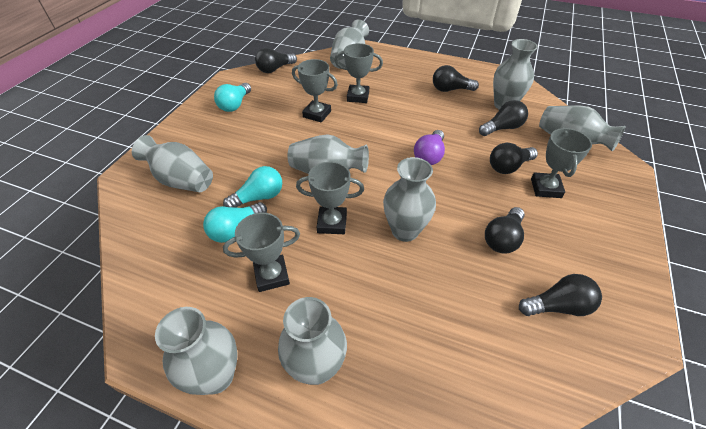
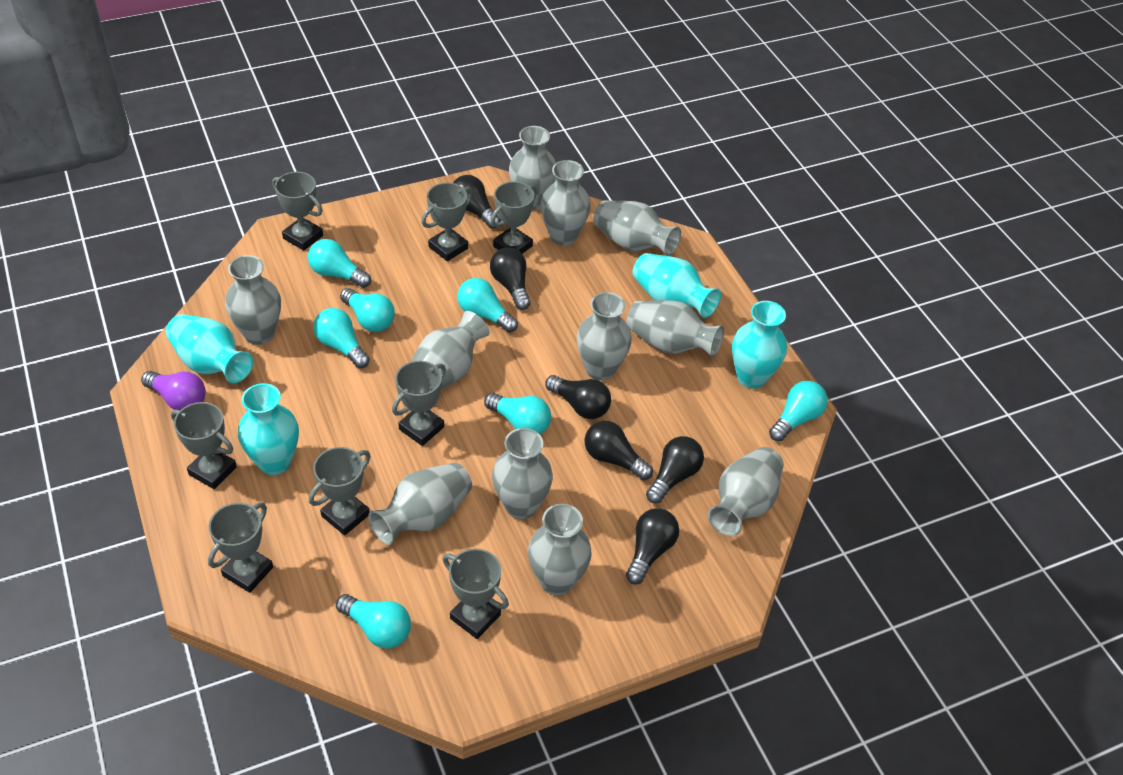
grey trophy: [223,213,300,292] [292,59,338,123] [296,162,364,234] [334,43,383,103] [531,128,592,198] = 5 -> [171,402,237,489] [208,503,273,593] [272,172,323,251] [309,447,371,535] [392,361,446,446] [421,182,473,261] [443,548,509,639] [490,181,537,254] = 8
grey vase: [132,135,213,192] [155,307,237,395] [278,297,347,385] [287,135,369,174] [330,19,369,69] [383,157,436,242] [493,39,538,110] [539,106,626,151] = 8 -> [225,255,281,345] [368,463,472,545] [411,311,490,390] [492,428,553,519] [509,126,556,210] [528,504,592,595] [541,160,590,246] [577,292,632,381] [593,200,681,256] [627,300,724,357] [708,447,784,536] = 11
turquoise light bulb: [203,202,267,243] [214,83,251,112] [223,166,282,208] = 3 -> [308,239,371,288] [313,308,370,368] [336,594,411,648] [340,288,395,332] [457,278,518,333] [484,393,551,434] [769,381,828,441] = 7
turquoise vase: none = 0 -> [166,314,253,383] [238,383,299,475] [633,253,721,318] [732,301,787,389] = 4

